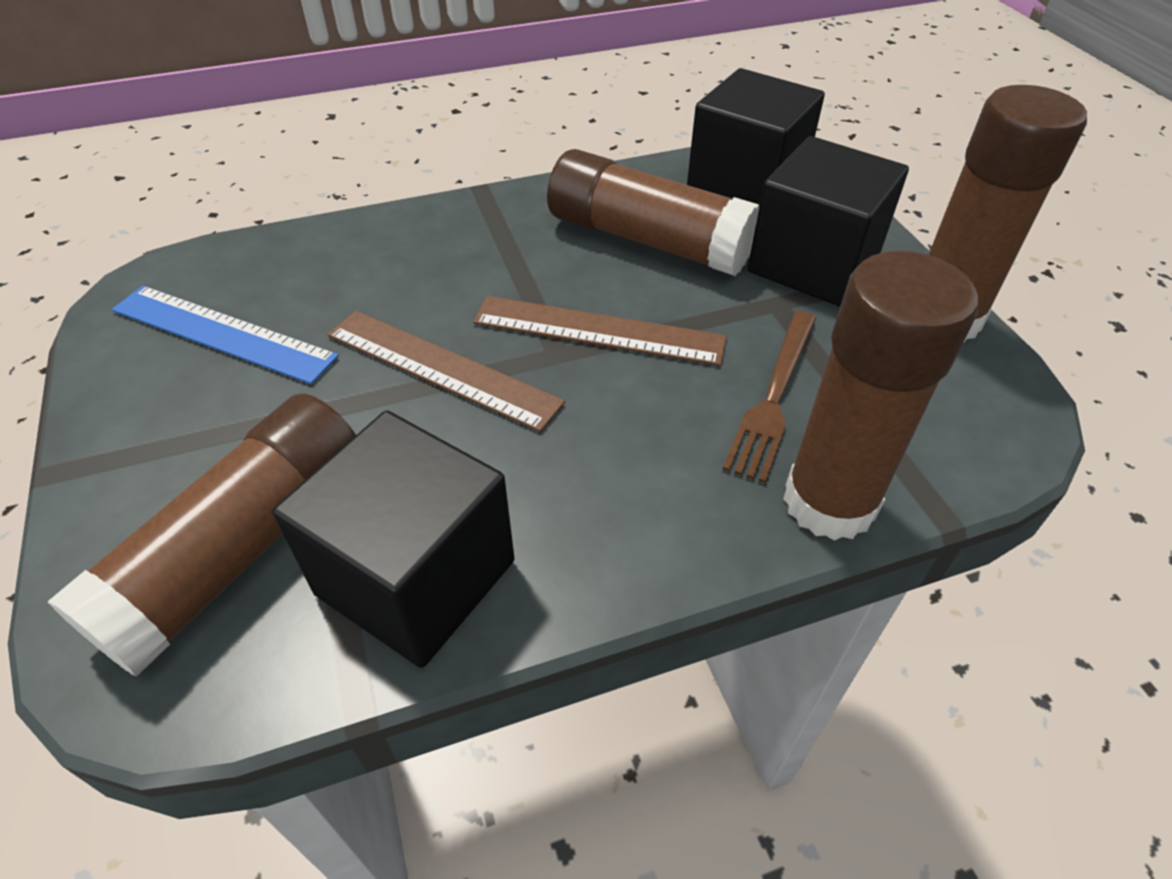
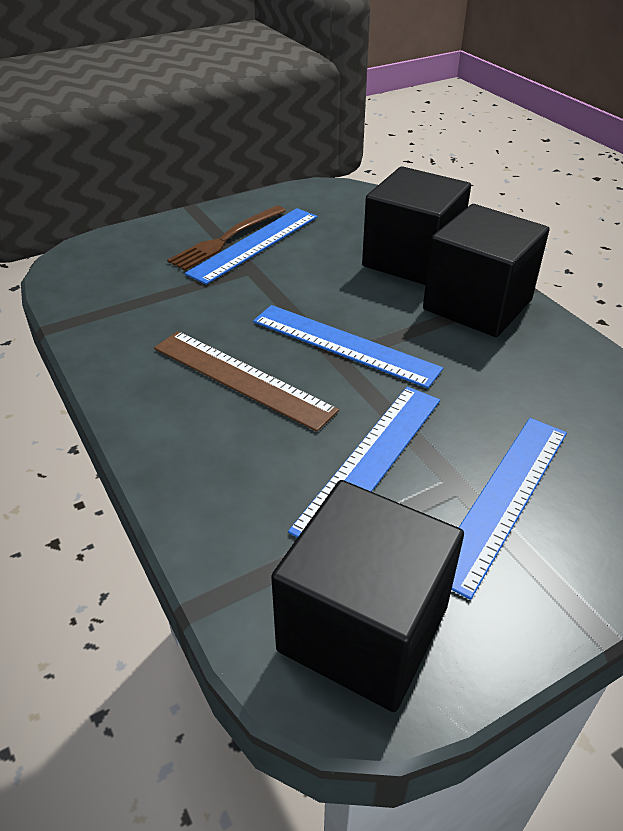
blue ruler: [112,286,339,384] = 1 -> [185,208,317,285] [253,305,443,388] [288,387,440,538] [452,418,567,600] = 4
brown glue stick: [48,394,356,676] [547,149,759,276] [783,251,979,541] [928,85,1087,342] = 4 -> none = 0
brown ruler: [327,311,565,432] [473,296,727,366] = 2 -> [154,331,339,432] = 1

